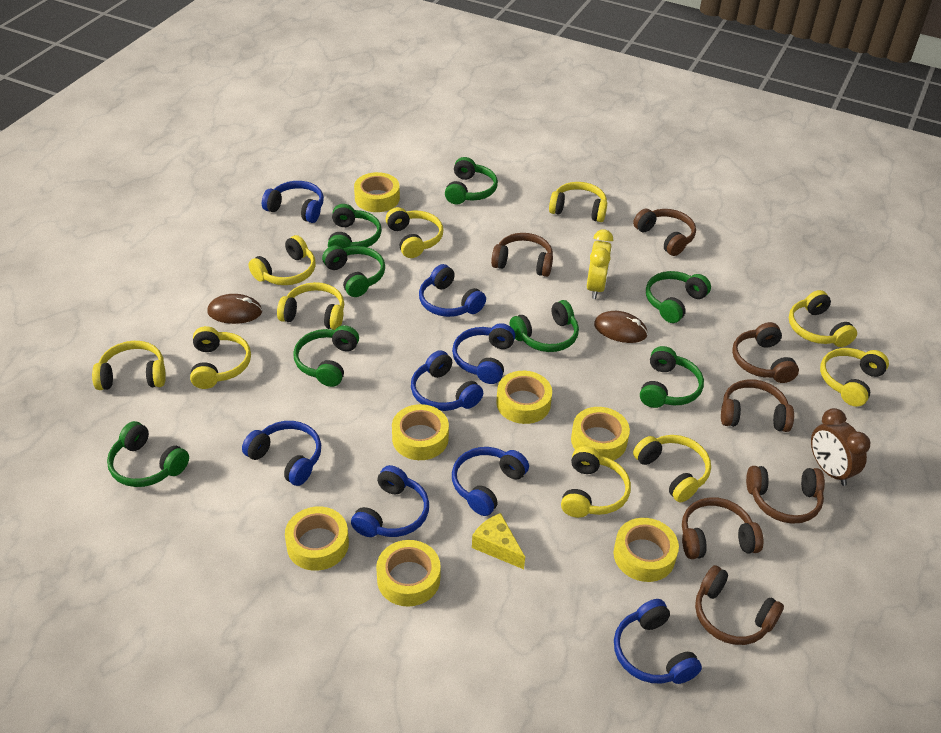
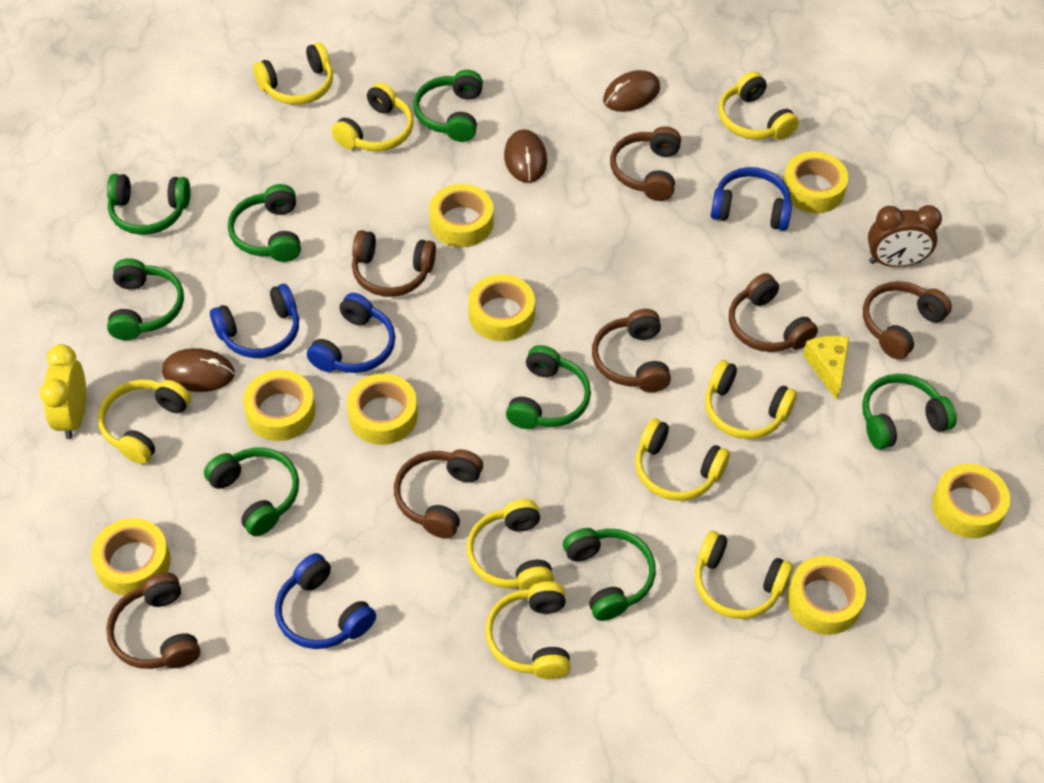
blue headphones: [242,421,321,486] [262,181,324,223] [351,465,429,537] [411,350,483,411] [419,264,486,317] [452,323,515,384] [452,447,529,516] [614,599,702,684] = 8 -> [210,284,299,358] [275,553,376,649] [307,293,395,373] [711,167,792,231] = 4
brown mouse: [207,294,262,324] [594,311,648,343] = 2 -> [162,348,235,392] [504,129,547,183] [603,70,660,112] = 3
yellow headphones: [92,341,166,390] [190,326,251,389] [248,235,316,285] [277,282,344,330] [385,207,443,258] [549,182,607,222] [561,446,631,518] [633,435,711,502] [789,290,857,347] [820,348,889,407] = 10 -> [98,379,191,464] [253,42,333,105] [332,82,414,151] [467,499,554,590] [485,582,571,679] [635,418,730,501] [695,531,793,619] [705,360,797,439] [718,71,799,140] = 9
yellow tape: [285,507,349,571] [354,172,400,212] [376,540,441,607] [392,404,449,460] [496,371,552,424] [571,407,630,460] [613,518,679,582] = 7 -> [91,518,171,596] [243,370,315,441] [347,373,418,445] [429,184,494,247] [468,274,535,341] [783,151,848,213] [787,556,866,635] [932,464,1010,538] = 8

